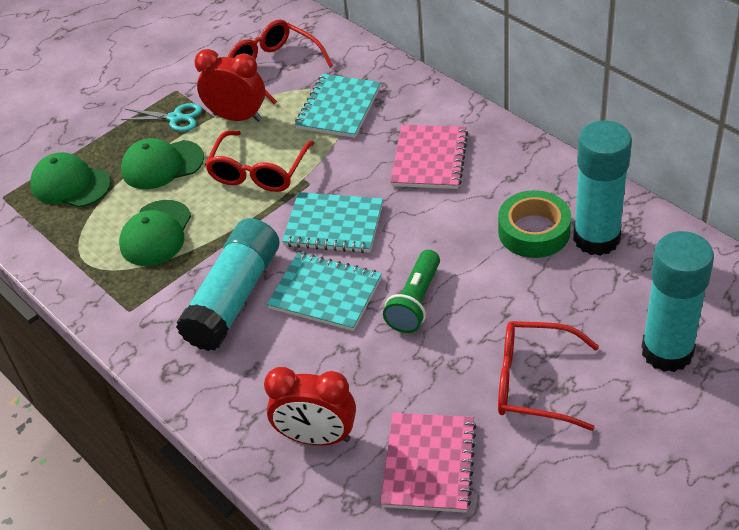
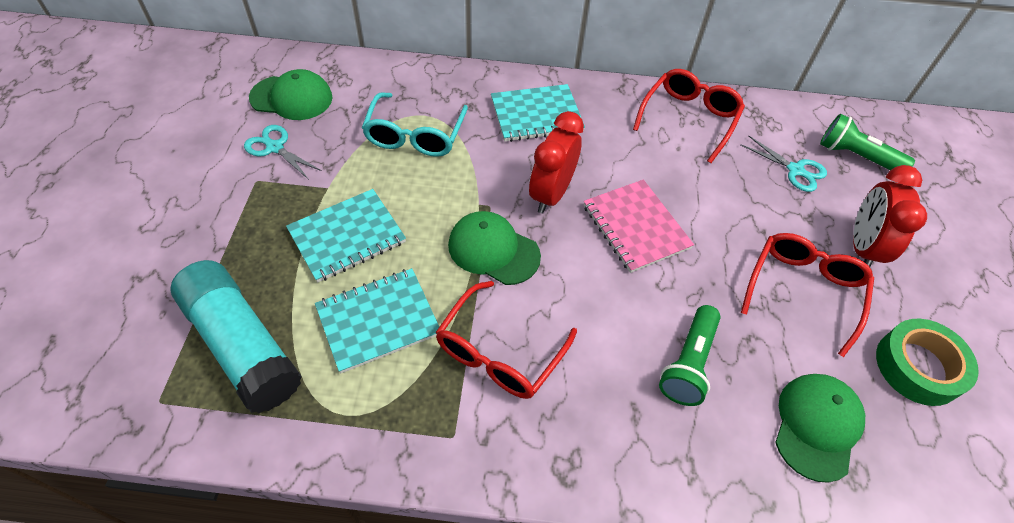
green flashlight: [383,250,440,333] = 1 -> [659,305,721,406] [820,114,915,170] = 2
pink notebook: [380,413,477,513] [390,125,468,189] = 2 -> [584,179,694,273] = 1
turquoise glasses: none = 0 -> [362,92,468,157] = 1
turquoise glue stick: [176,218,279,351] [573,120,632,256] [642,231,714,372] = 3 -> [171,260,302,413] = 1
turquoise scissors: [121,103,202,132] = 1 -> [244,125,322,180] [740,135,827,192] = 2

